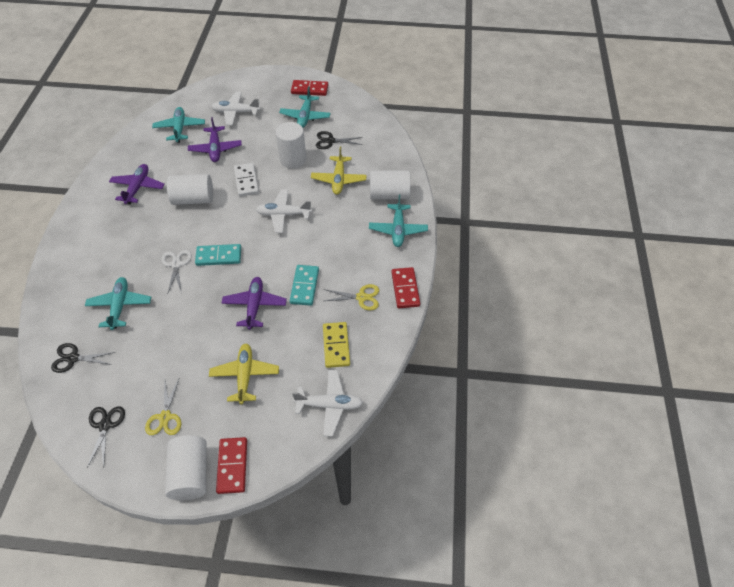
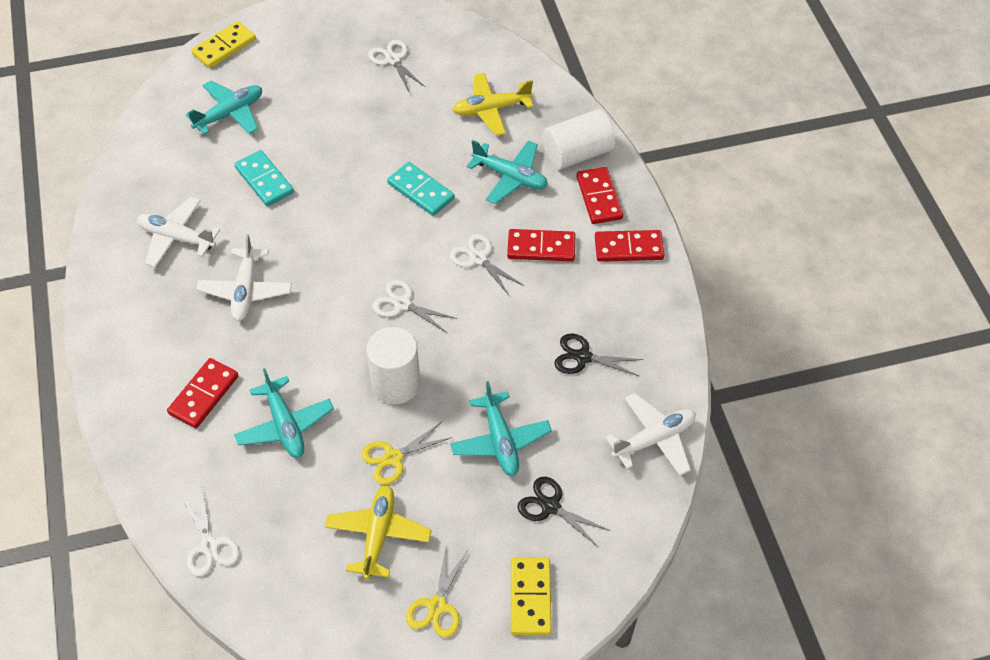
black scissors: [51,343,115,373] [87,407,125,468] [316,131,363,149] = 3 -> [517,477,611,547] [554,333,643,376] = 2
purple plane: [109,164,165,204] [188,117,242,162] [221,277,287,330] = 3 -> none = 0
red domino: [216,437,247,494] [291,80,328,96] [391,267,420,308] = 3 -> [167,358,239,428] [507,229,575,262] [576,167,623,224] [595,230,664,262] = 4
white cylinder: [165,435,207,500] [167,174,213,205] [276,122,306,169] [370,170,411,200] = 4 -> [366,327,420,404] [542,109,615,170] = 2
white domino: [234,163,259,196] = 1 -> none = 0
white scissors: [161,250,192,295] = 1 -> [181,487,240,576] [368,40,425,92] [372,280,458,333] [450,234,524,295] = 4
yellow domino: [323,322,350,368] = 1 -> [191,21,256,68] [511,558,551,635] = 2

